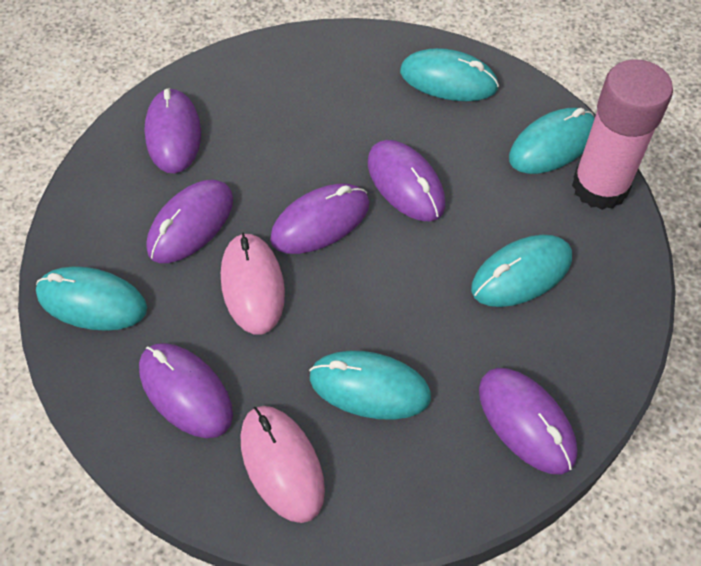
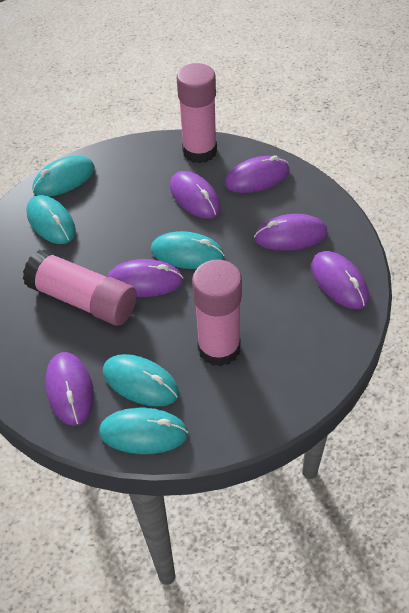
pink glue stick: [572,59,673,210] = 1 -> [23,249,137,326] [177,63,217,163] [192,260,242,366] = 3
pink mouse: [221,232,285,335] [241,406,325,523] = 2 -> none = 0

